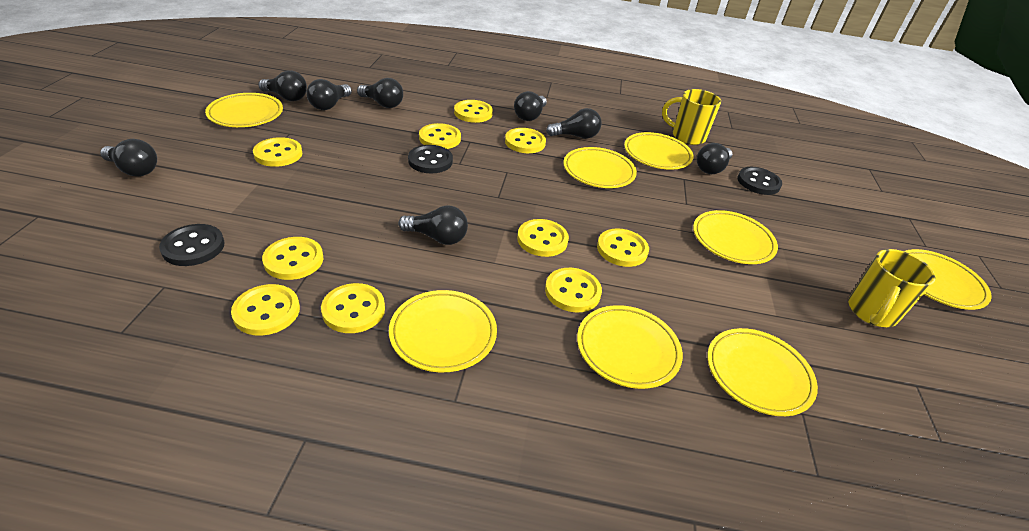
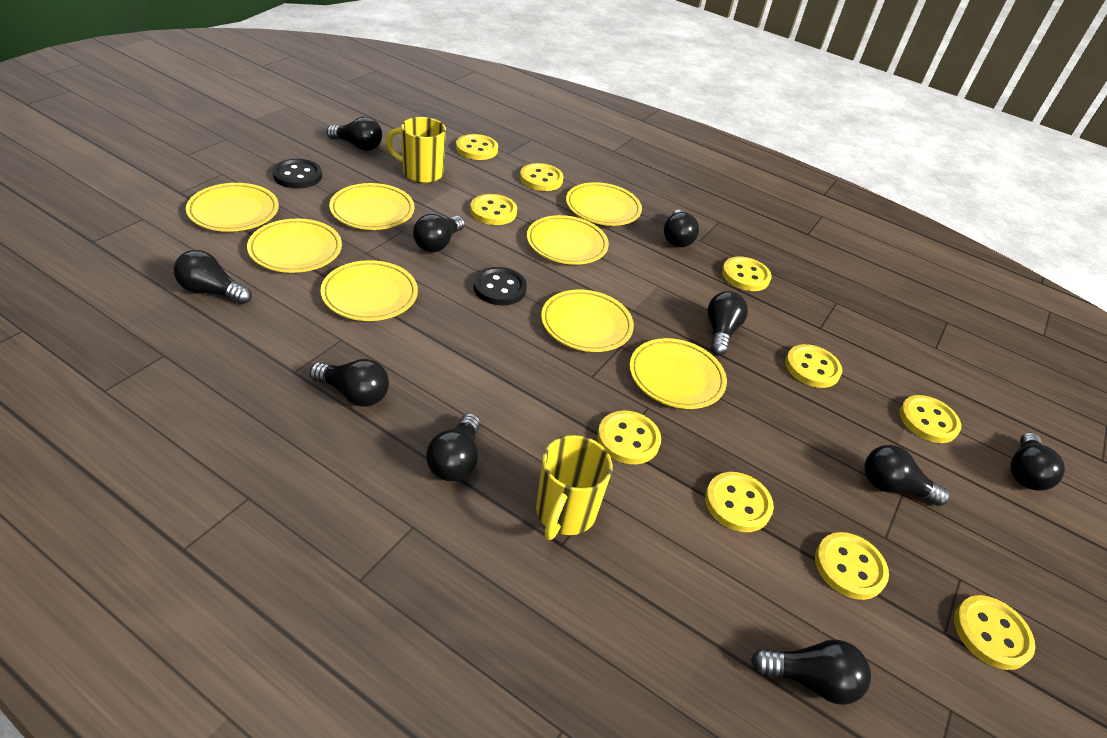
black button: [159,224,225,266] [408,145,453,173] [737,167,782,195] = 3 -> [272,159,322,189] [473,267,527,305] = 2
black light bulb: [100,139,157,176] [258,70,307,101] [307,79,352,110] [357,78,403,108] [398,205,468,245] [514,91,547,121] [546,108,602,139] [697,143,732,174] = 8 -> [174,250,252,304] [310,359,389,407] [327,117,382,151] [413,214,465,252] [426,413,480,481] [664,210,699,247] [707,291,748,355] [751,639,871,705] [864,445,950,506] [1010,433,1065,491] = 10

